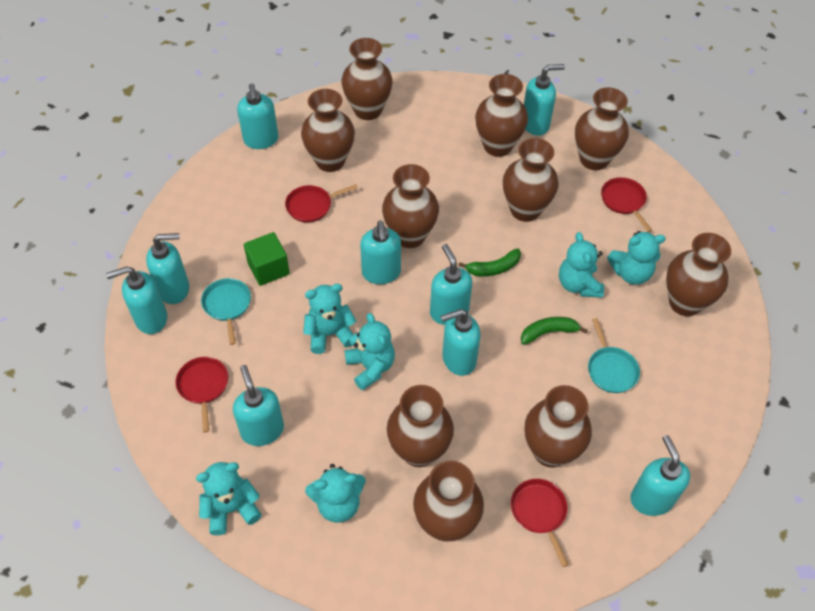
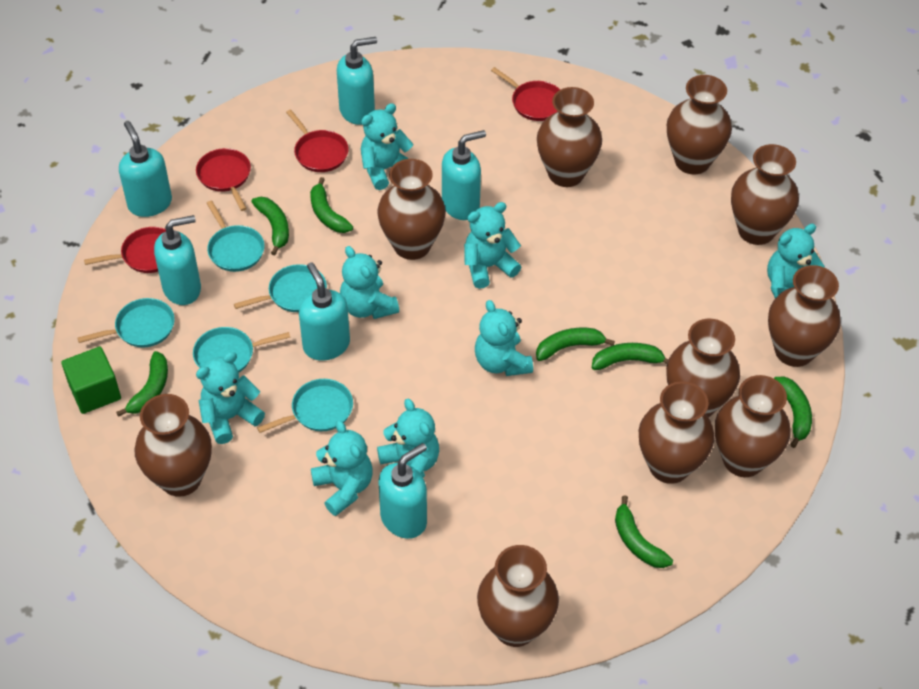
green banana: [458,248,521,276] [521,317,588,345] = 2 -> [116,351,168,417] [251,197,289,256] [310,177,353,233] [536,328,615,361] [592,343,668,370] [615,495,673,568] [774,377,812,448] = 7
turquoise pan: [201,278,251,345] [588,318,640,393] = 2 -> [77,298,175,347] [193,327,290,372] [207,201,264,272] [234,264,327,312] [257,379,353,433] = 5
turquoise soap dispenser: [106,266,167,334] [146,233,189,304] [233,365,284,446] [237,83,278,149] [360,221,401,284] [430,244,472,325] [440,309,481,376] [524,64,565,136] [631,435,690,516] = 9 -> [119,121,172,217] [154,215,201,305] [299,262,350,361] [337,37,377,125] [378,443,427,539] [442,130,486,220] = 6
turquoise teddy bear: [196,462,262,535] [303,284,356,354] [305,464,366,523] [345,313,395,391] [559,232,604,298] [607,231,666,285] = 6 -> [196,352,265,444] [311,420,373,516] [340,246,399,319] [360,103,413,190] [377,399,439,478] [464,202,521,289] [475,300,533,376] [767,224,825,299] = 8

